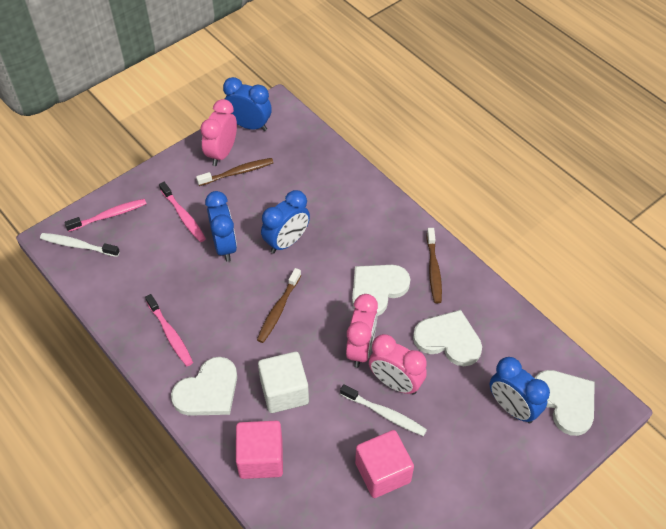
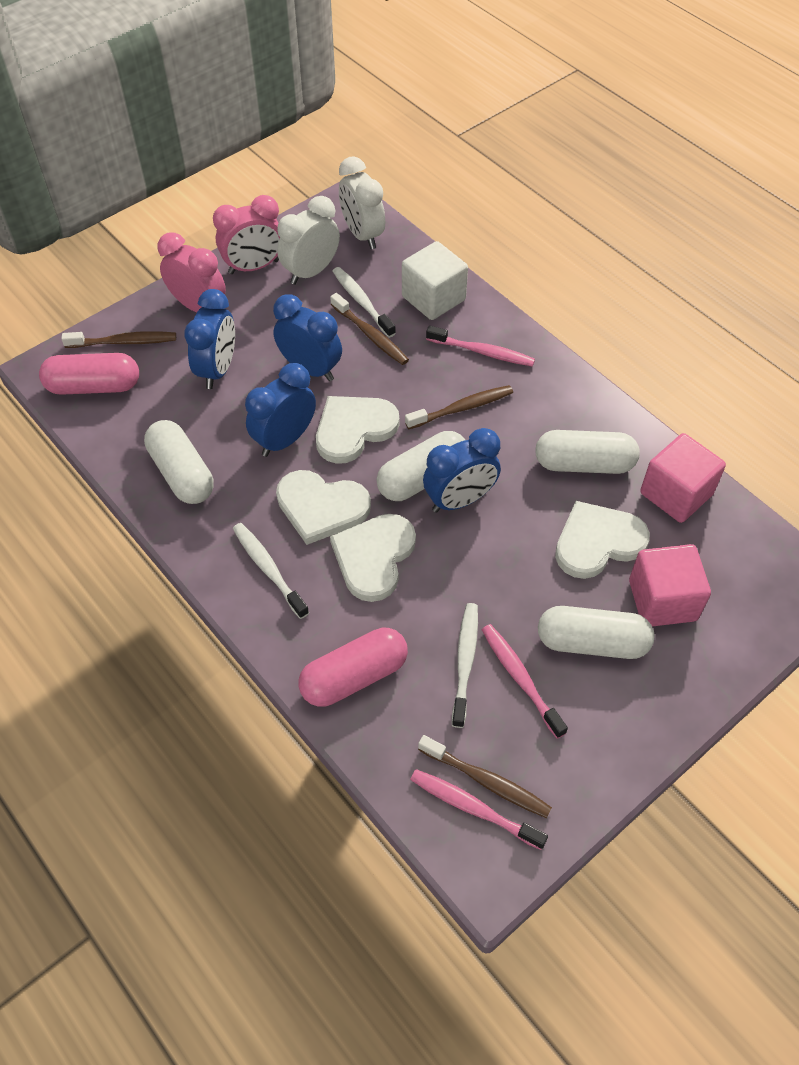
brown toothbrush: [196,158,274,186] [257,268,301,343] [427,228,442,303] = 3 -> [61,331,176,348] [330,293,409,365] [405,385,513,429] [418,735,552,818] = 4
pink capsule: none = 0 -> [39,353,139,395] [299,628,408,706] = 2
pink clock: [200,99,237,166] [346,294,378,368] [369,334,427,395] = 3 -> [158,233,226,312] [213,195,280,274] = 2
white capsule: none = 0 -> [144,420,213,504] [376,431,465,501] [535,430,640,474] [538,606,654,659] = 4
white clock: none = 0 -> [277,196,340,285] [339,156,385,249] = 2
white toothbrush: [40,233,120,257] [340,384,427,436] = 2 -> [233,523,309,619] [332,267,396,338] [452,603,478,728] = 3

